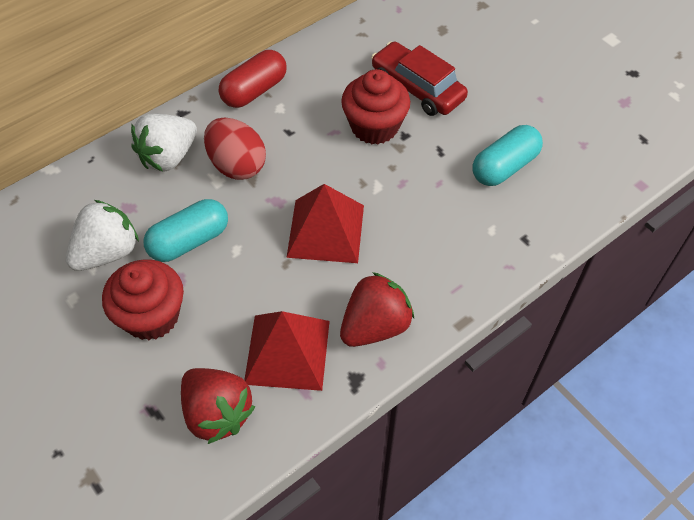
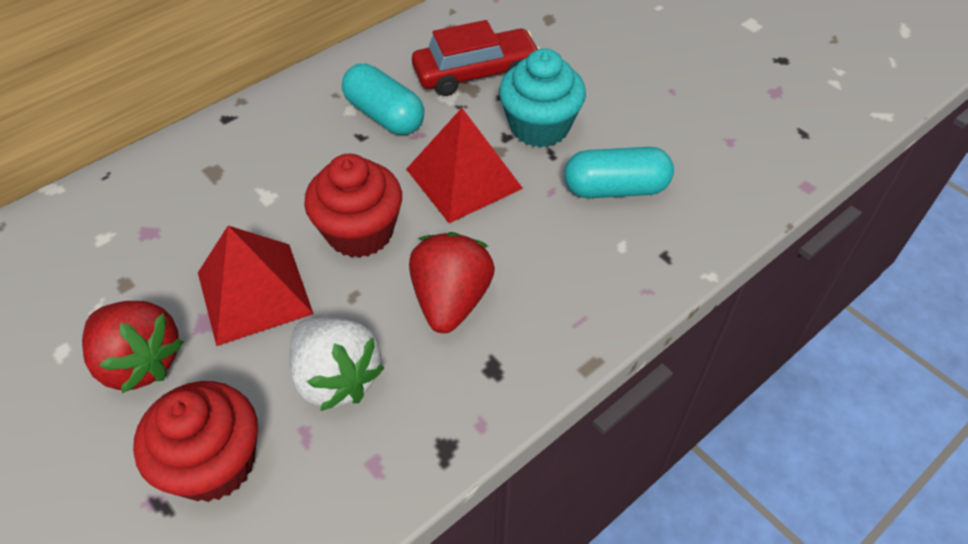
red capsule: [219,50,287,108] = 1 -> none = 0
red egg: [204,118,266,180] = 1 -> none = 0
turquoise cupcake: none = 0 -> [499,48,586,148] = 1
white strawberry: [66,200,139,271] [131,113,197,172] = 2 -> [289,317,385,411] = 1

